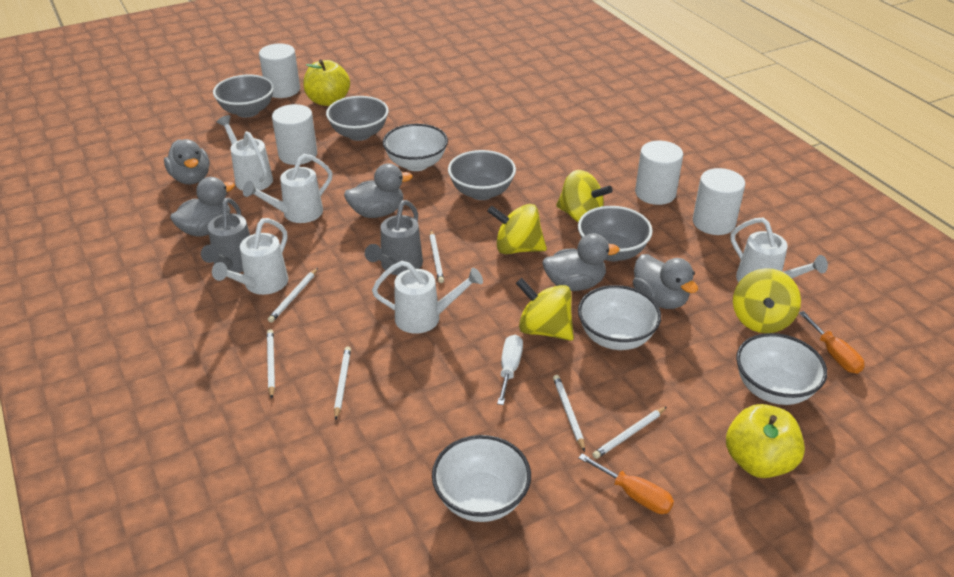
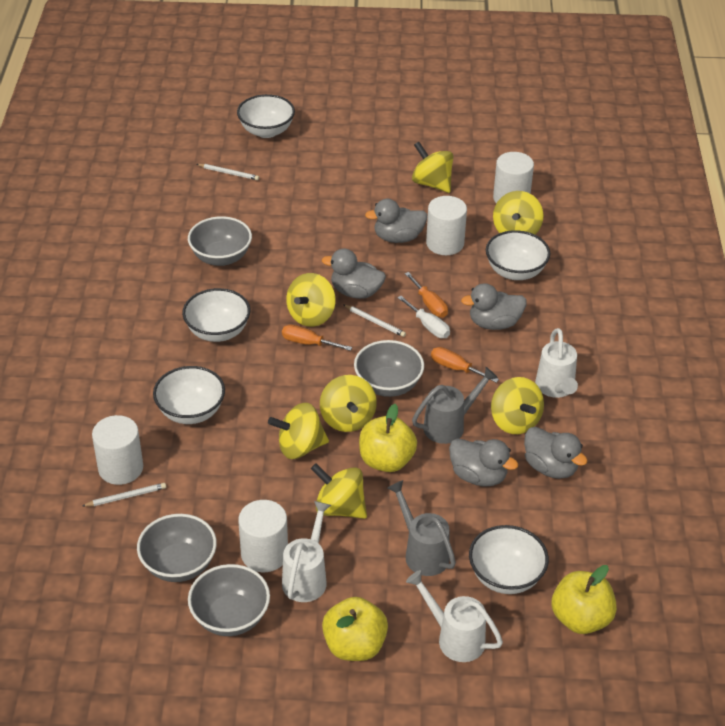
orange screwdriver: [578,453,674,514] [799,311,865,374] = 2 -> [282,325,352,351] [405,272,448,317] [431,347,499,383] = 3
white bowl: [383,124,448,171] [432,435,531,522] [578,285,661,350] [736,333,827,405] = 4 -> [153,366,225,424] [182,288,250,342] [237,94,295,138] [469,525,549,594] [486,230,550,280] = 5
white pencil: [267,329,275,399] [268,268,318,323] [334,346,351,420] [430,230,444,283] [553,375,585,452] [592,407,667,459] = 6 -> [82,483,166,507] [197,164,259,180] [343,304,406,337] = 3
white watering can: [212,218,288,295] [217,115,273,191] [243,154,332,223] [372,261,483,334] [731,218,828,282] = 5 -> [282,501,331,602] [406,570,503,662] [535,328,578,398] = 3
yellow apple: [303,59,350,106] [726,404,805,478] = 2 -> [322,597,388,661] [359,404,417,472] [552,565,617,634] = 3
yellow spinning top: [487,204,547,254] [516,278,574,341] [556,170,613,222] [733,268,801,333] = 4 -> [268,403,329,459] [286,273,336,327] [311,463,367,519] [320,375,377,432] [412,142,453,193] [491,377,544,434] [493,191,543,234] = 7

